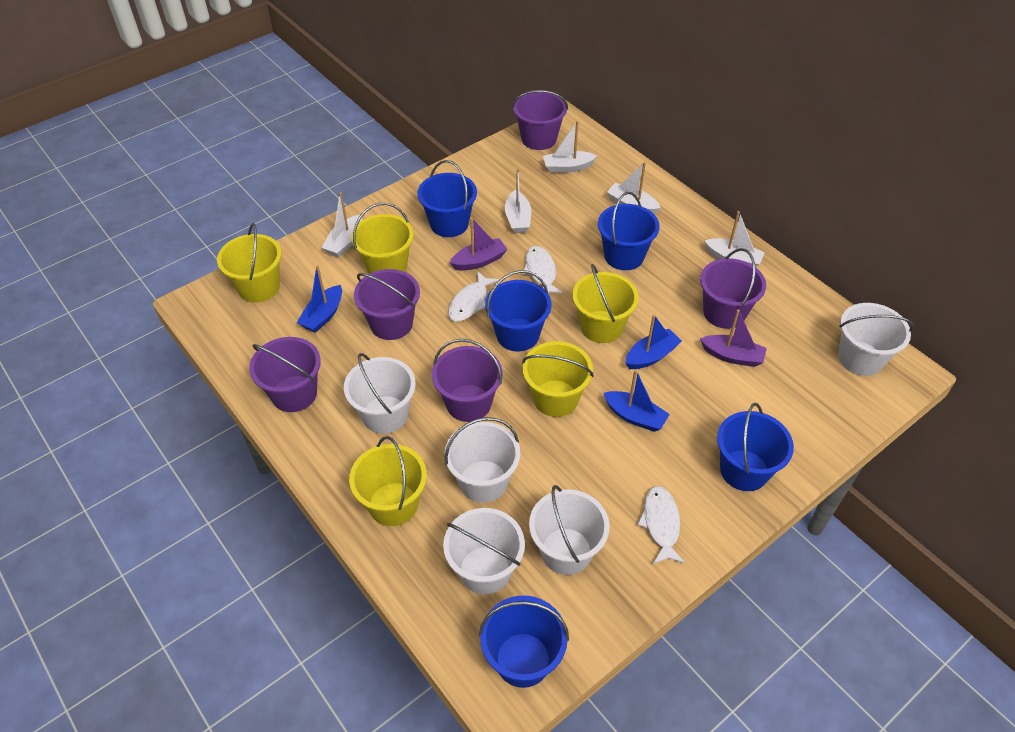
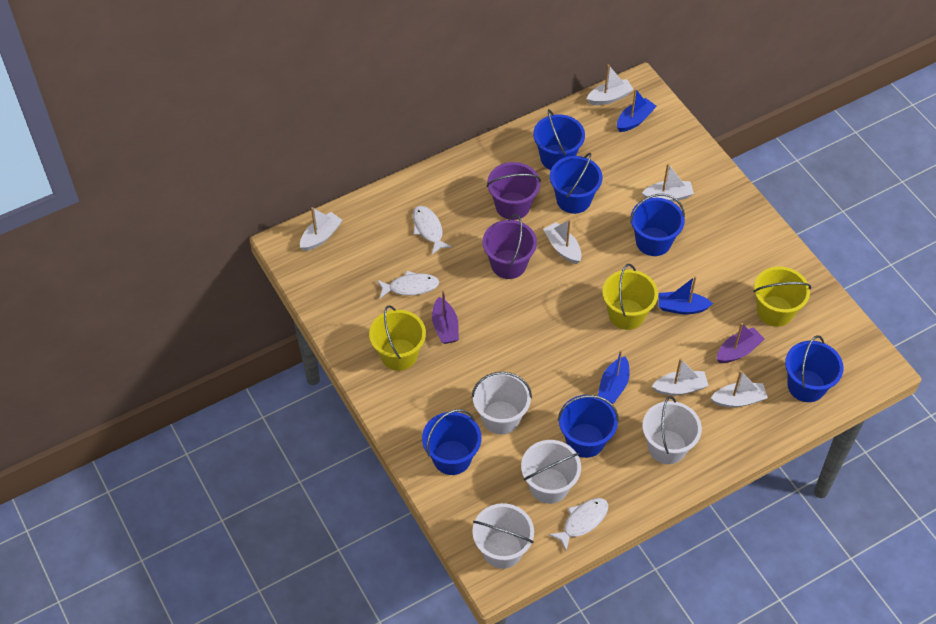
blue bucket: [417,160,477,237] [479,595,569,688] [485,270,551,351] [598,192,660,270] [717,403,794,491] = 5 -> [422,409,481,475] [533,109,585,170] [550,153,602,214] [558,395,619,458] [630,194,685,256] [785,335,844,402] = 6
purple bucket: [249,337,321,412] [354,269,420,340] [432,339,503,422] [512,90,568,150] [700,248,766,329] = 5 -> [482,214,537,279] [487,162,541,220] = 2
white boat: [321,192,362,257] [505,168,531,233] [543,121,597,173] [607,162,661,215] [705,211,765,267] = 5 -> [300,207,343,251] [543,219,582,264] [586,64,634,105] [642,164,694,202] [652,358,709,395] [710,370,768,408] = 6
white bucket: [344,353,416,434] [443,508,525,594] [445,417,520,503] [529,485,610,575] [838,303,914,376] = 5 -> [472,372,532,435] [472,503,534,569] [521,440,581,504] [642,396,702,464] = 4
yellow bucket: [217,223,282,303] [349,436,427,526] [351,203,414,274] [522,341,594,417] [572,264,639,343] = 5 -> [369,305,426,371] [602,264,658,330] [753,266,811,327] = 3

